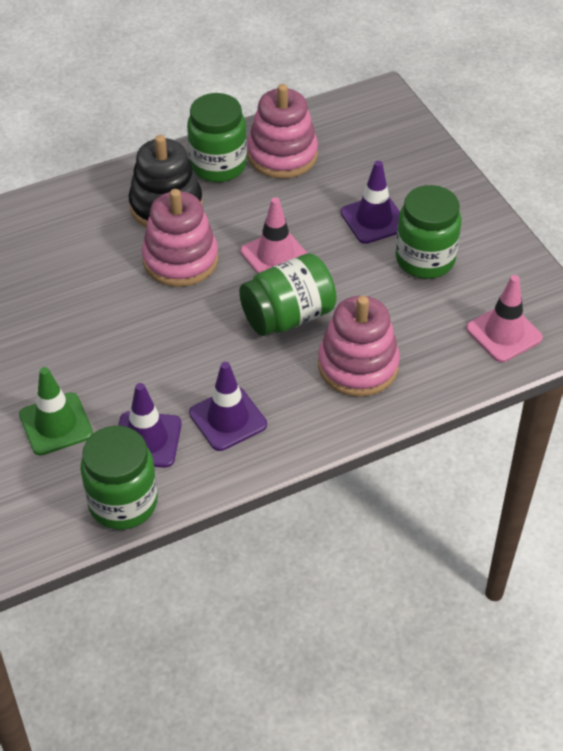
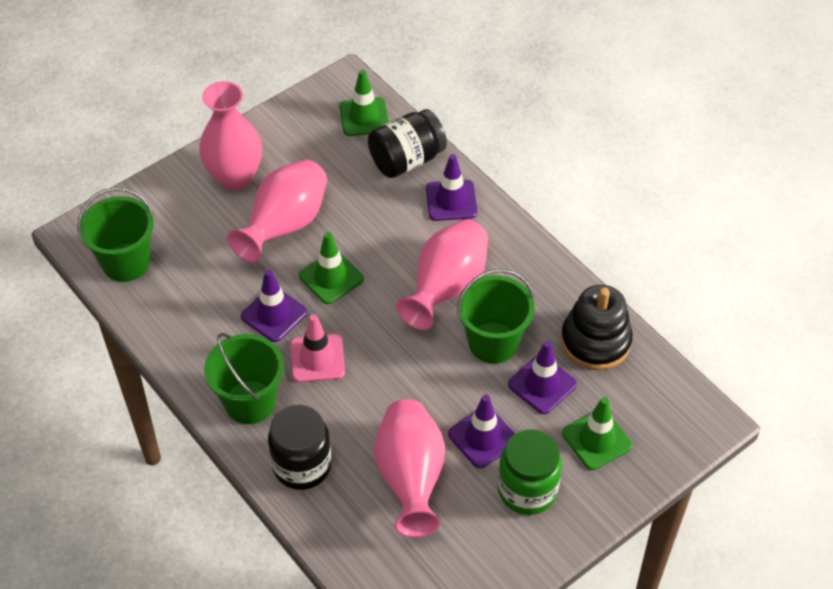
black jar: none = 0 -> [268,404,332,490] [368,109,447,178] = 2
green bucket: none = 0 -> [77,187,154,282] [204,333,284,424] [457,269,534,364] = 3
green jar: [80,426,158,530] [187,93,247,182] [239,253,336,336] [396,185,461,279] = 4 -> [498,429,562,515] = 1
green traffic cone: [19,367,93,456] = 1 -> [299,232,364,304] [339,70,389,136] [562,397,632,470] = 3
pink stacking toy: [142,189,218,287] [247,84,318,179] [318,296,400,397] = 3 -> none = 0
pink traffic cone: [240,197,308,274] [466,275,543,362] = 2 -> [290,314,345,383] = 1
pink vase: none = 0 -> [199,81,262,191] [227,160,327,263] [374,399,445,537] [396,219,488,330] = 4
purple traffic cone: [118,383,182,468] [189,362,267,451] [341,161,400,244] = 3 -> [241,269,307,342] [426,154,478,221] [448,395,515,468] [508,341,577,414] = 4

